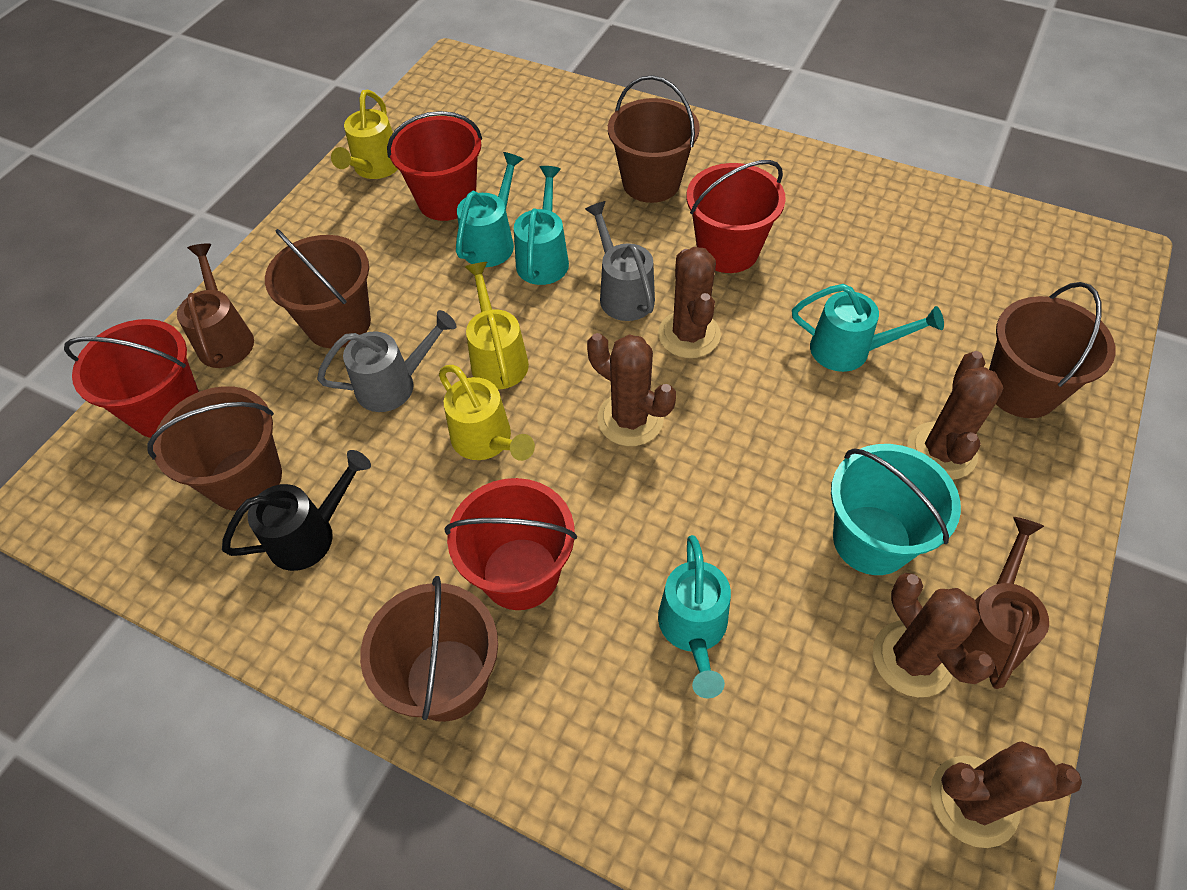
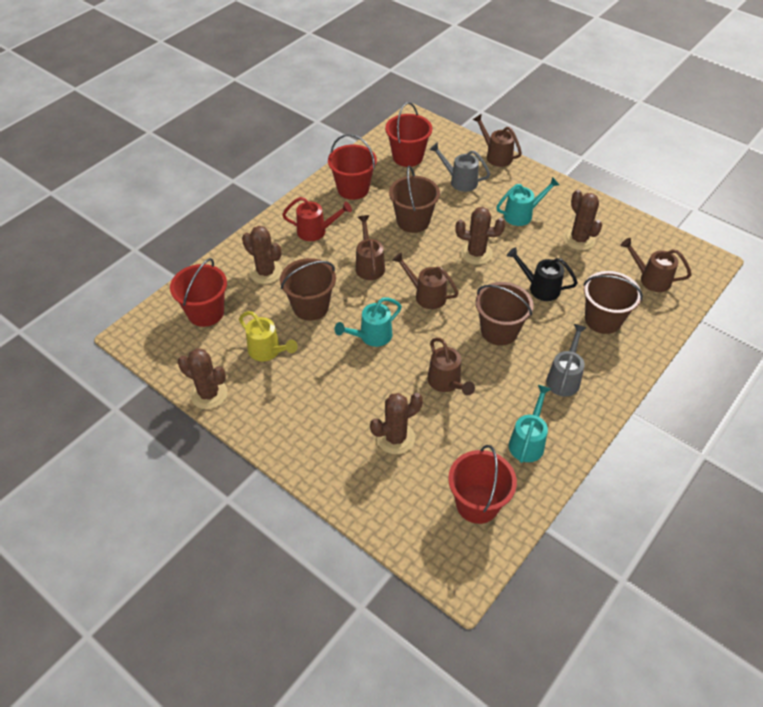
brown bucket: [147,386,282,511] [265,229,371,348] [360,576,498,722] [608,75,700,203] [989,282,1116,418] = 5 -> [280,258,336,321] [389,166,440,233] [476,282,534,346] [583,271,643,334] = 4
brown watering can: [177,244,254,368] [961,517,1049,689] = 2 -> [356,215,385,280] [392,252,459,309] [427,338,475,395] [472,114,522,167] [621,238,692,292] = 5
red watering can: none = 0 -> [282,197,352,241] = 1
turquoise bucket: [831,444,961,575] = 1 -> none = 0
turquoise watering can: [456,152,523,267] [514,166,569,285] [658,535,731,699] [792,284,944,372] = 4 -> [334,297,402,347] [496,177,559,226] [509,385,551,463] = 3
yellow watering can: [331,90,398,179] [439,365,535,461] [465,262,529,390] = 3 -> [239,311,298,362] = 1

